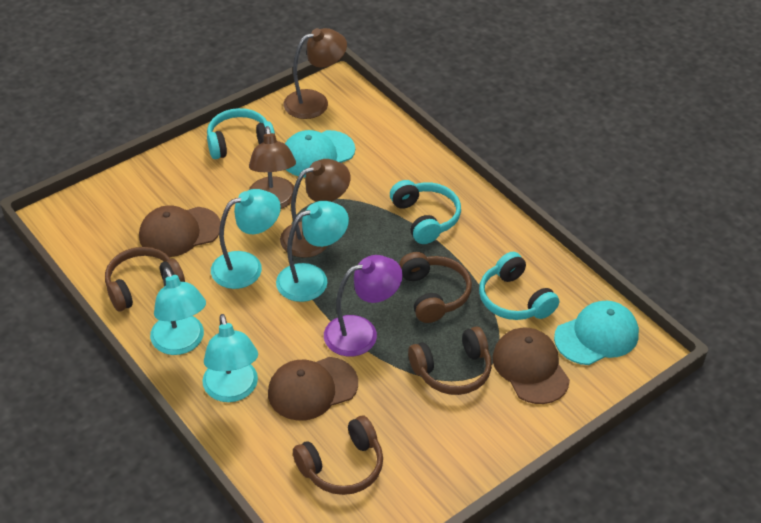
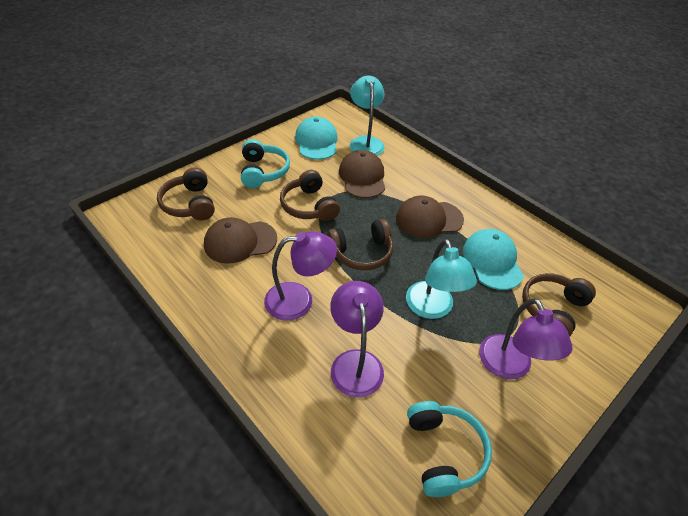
brown lamp: [249,126,296,209] [280,159,350,258] [284,28,347,119] = 3 -> none = 0
purple lamp: [324,255,402,357] = 1 -> [264,231,337,321] [330,281,384,398] [479,298,573,379] = 3
turquoise headphones: [207,108,275,159] [390,180,461,244] [479,252,559,320] = 3 -> [241,139,290,188] [407,401,492,497] = 2
turquoise lamp: [150,267,206,355] [203,314,258,402] [211,189,281,289] [276,201,349,302] = 4 -> [349,75,385,156] [406,239,477,319] = 2

